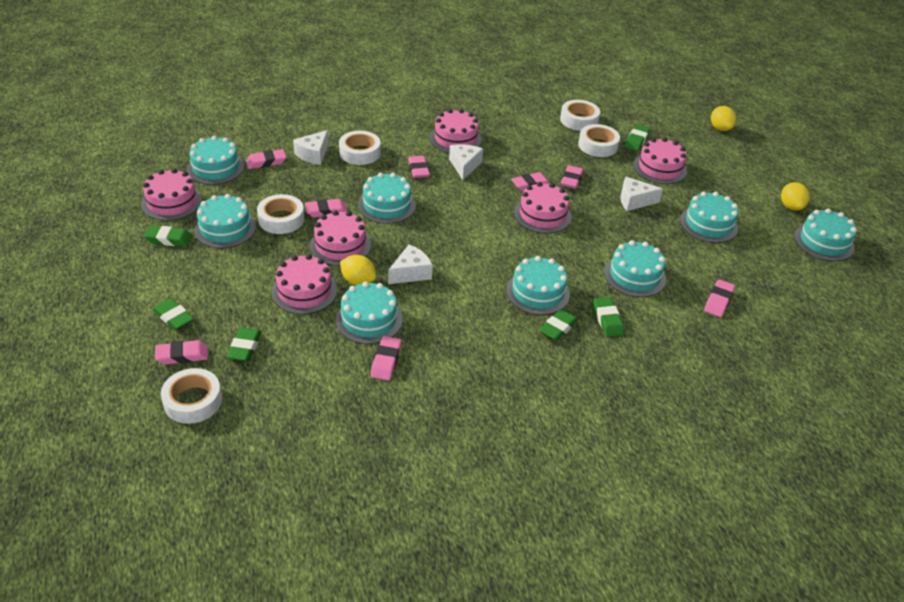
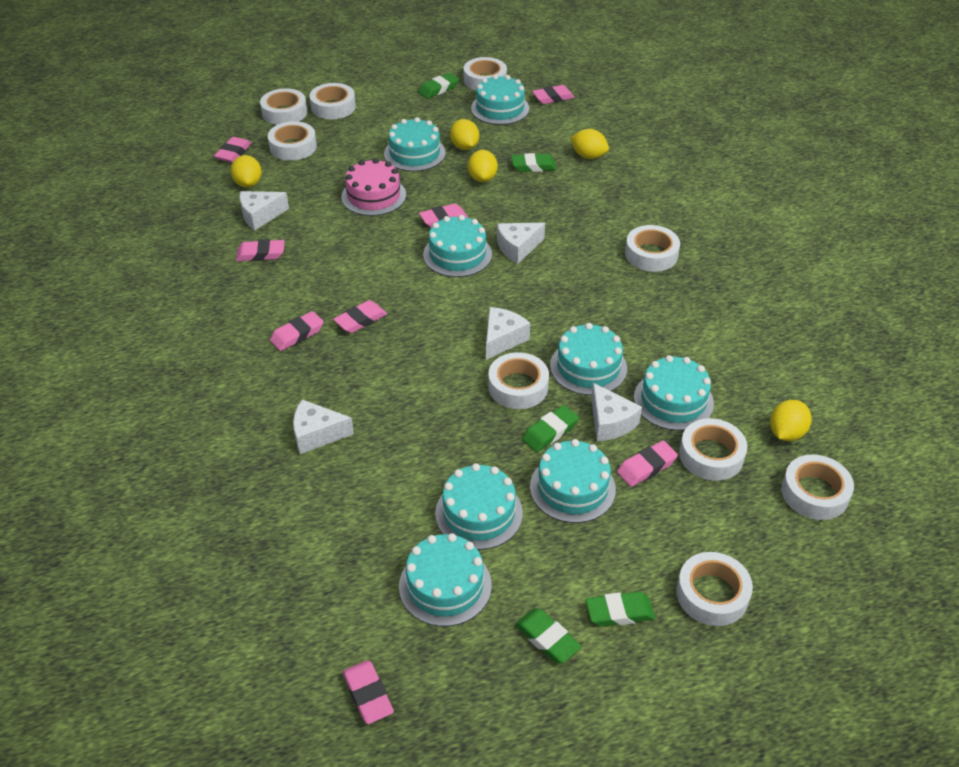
green eraser: [144,226,192,246] [153,298,194,330] [227,327,261,361] [539,309,578,341] [593,297,624,337] [625,125,650,151] = 6 -> [418,73,459,99] [511,153,556,172] [515,609,581,663] [522,405,579,452] [586,592,655,627] = 5
pink cake: [141,169,202,221] [272,254,337,314] [310,210,371,266] [430,109,482,153] [514,182,572,233] [634,138,687,184] = 6 -> [341,158,406,216] = 1
white cheese: [293,130,329,165] [388,245,433,284] [449,144,483,180] [620,177,663,211] = 4 -> [239,191,289,231] [293,399,354,454] [486,307,530,360] [497,223,545,264] [591,383,642,441] = 5
white tape: [161,368,222,424] [257,194,304,234] [339,131,381,165] [560,100,600,131] [578,124,620,157] = 5 -> [260,88,307,125] [268,121,317,161] [309,83,356,119] [464,57,507,91] [488,352,549,409] [625,225,680,272] [676,552,753,626] [679,418,747,481] [781,455,854,520] = 9
yellow lemon: [340,255,376,285] [711,106,736,131] [781,182,810,211] = 3 -> [231,155,262,188] [450,119,479,150] [468,150,498,182] [570,129,609,159] [770,400,812,441] = 5

